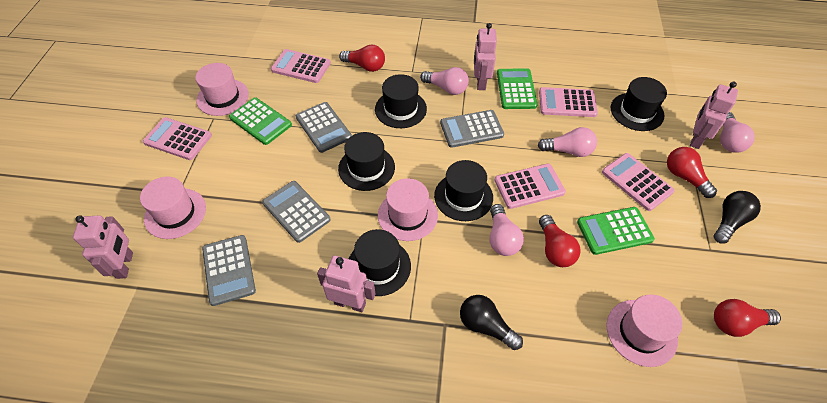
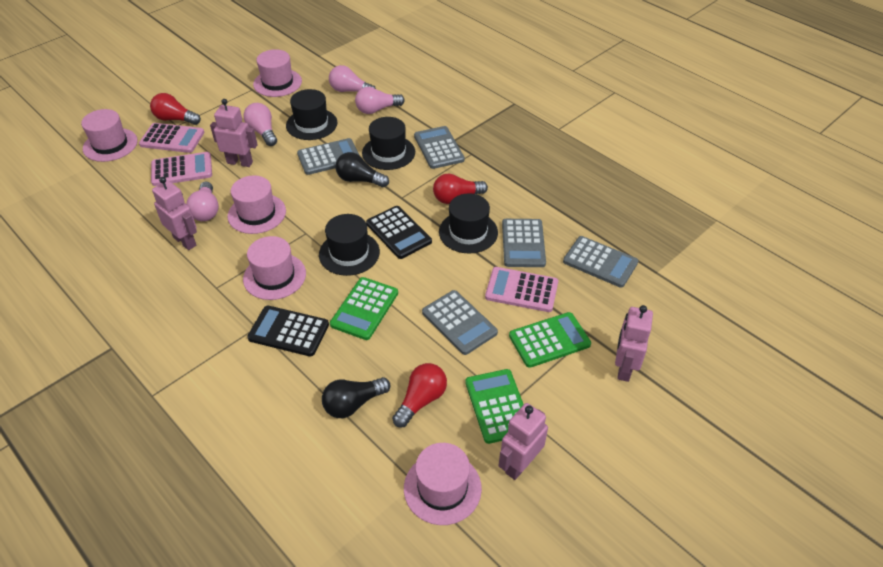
black calculator: none = 0 -> [247,306,329,357] [366,206,432,259] = 2
black hat: [338,132,395,191] [349,229,411,296] [375,74,427,128] [434,160,493,221] [611,77,667,131] = 5 -> [286,89,337,140] [319,214,380,276] [362,117,415,170] [439,193,498,254] = 4
grey calculator: [202,235,256,306] [262,181,331,243] [296,102,352,153] [440,110,504,148] = 4 -> [297,138,360,175] [414,126,465,169] [422,290,498,355] [502,219,546,267] [563,236,638,288] = 5
pink calculator: [143,117,212,160] [271,49,331,83] [494,164,566,209] [539,87,598,117] [602,153,675,211] = 5 -> [139,123,204,153] [151,152,212,186] [485,267,558,312] = 3
pink hat: [140,177,206,239] [196,63,249,116] [378,178,438,241] [606,295,682,367] = 4 -> [81,109,138,162] [228,176,286,234] [243,236,306,300] [253,49,302,97] [404,443,482,525] = 5
red light bulb: [339,45,385,72] [539,215,581,267] [667,147,717,198] [714,299,781,337] = 4 -> [150,93,201,125] [392,363,447,428] [433,174,488,204] = 3

